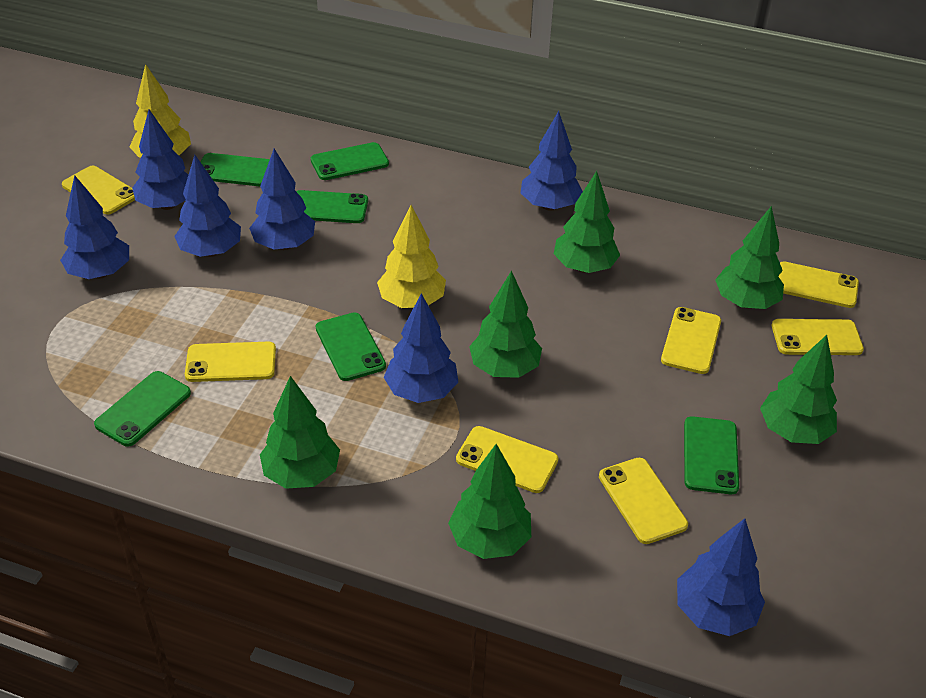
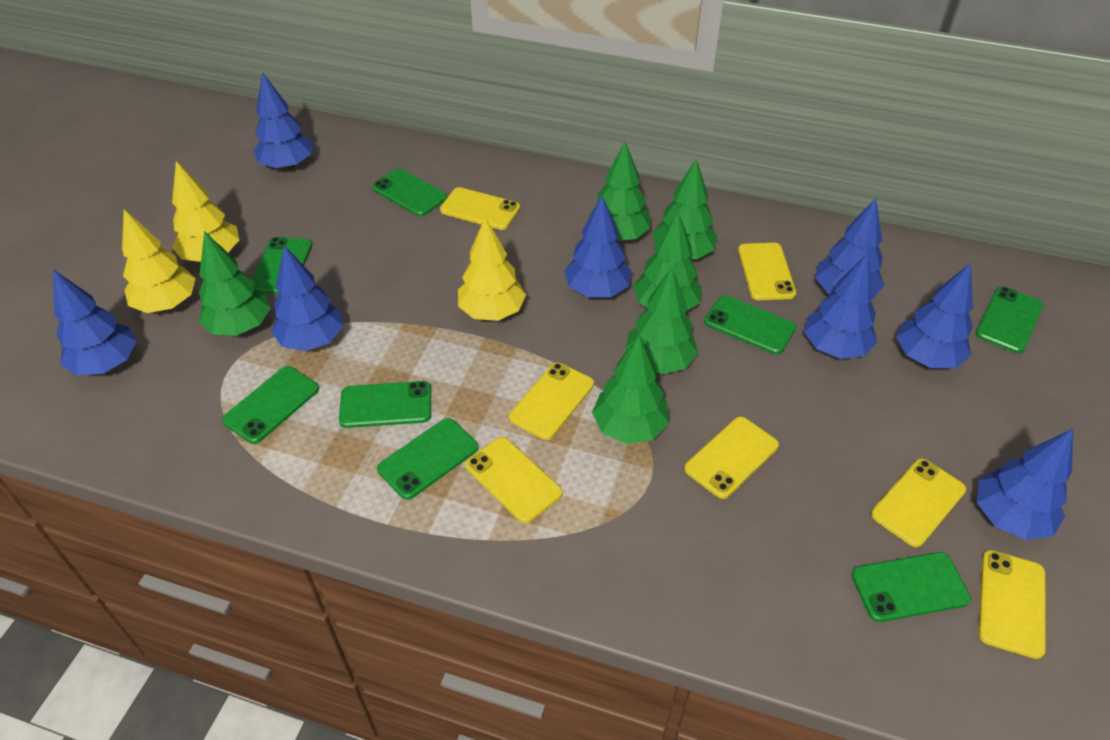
blue tree: [60,175,129,279] [132,110,188,210] [174,155,241,257] [249,149,315,250] [384,293,458,403] [521,111,583,211] [677,518,765,636] = 7 -> [53,269,137,376] [253,72,312,170] [271,245,344,351] [564,196,632,297] [804,253,877,359] [815,198,884,296] [896,263,973,368] [977,429,1073,540] = 8
green phone: [94,371,191,446] [201,153,270,186] [296,190,368,223] [311,142,389,180] [316,312,386,381] [684,416,739,494] = 6 -> [222,366,319,444] [252,237,312,294] [339,381,431,428] [372,168,447,216] [377,418,478,500] [704,295,796,354] [852,552,971,622] [976,287,1043,353] = 8
yellow tree: [129,64,191,158] [377,205,446,308] = 2 -> [122,209,196,313] [172,161,239,262] [458,217,526,321] = 3

